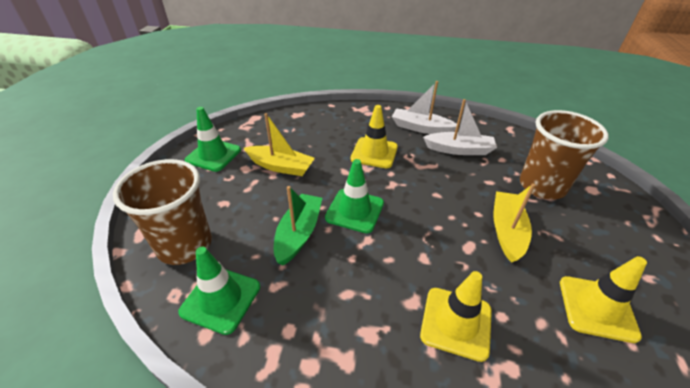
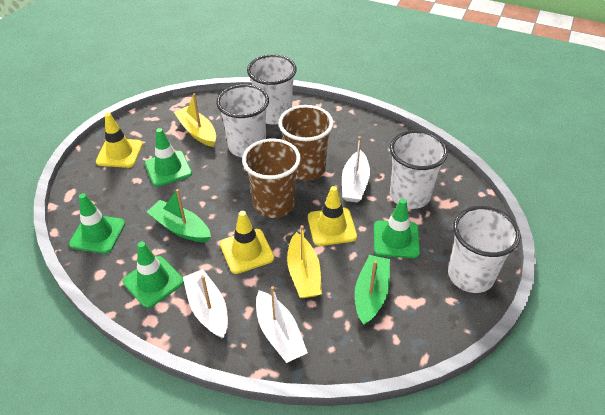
green boat: [274,186,322,266] = 1 -> [147,189,211,242] [355,255,390,325] = 2
green traffic cone: [178,247,260,335] [185,107,241,172] [325,159,384,233] = 3 -> [69,193,125,254] [123,242,184,308] [145,128,192,187] [374,199,420,258] = 4
white boat: [392,81,457,134] [423,99,497,155] = 2 -> [183,269,228,339] [256,286,308,363] [342,136,370,203] = 3
white cup: none = 0 -> [216,84,269,157] [247,55,297,125] [390,130,448,209] [448,206,521,293] = 4

